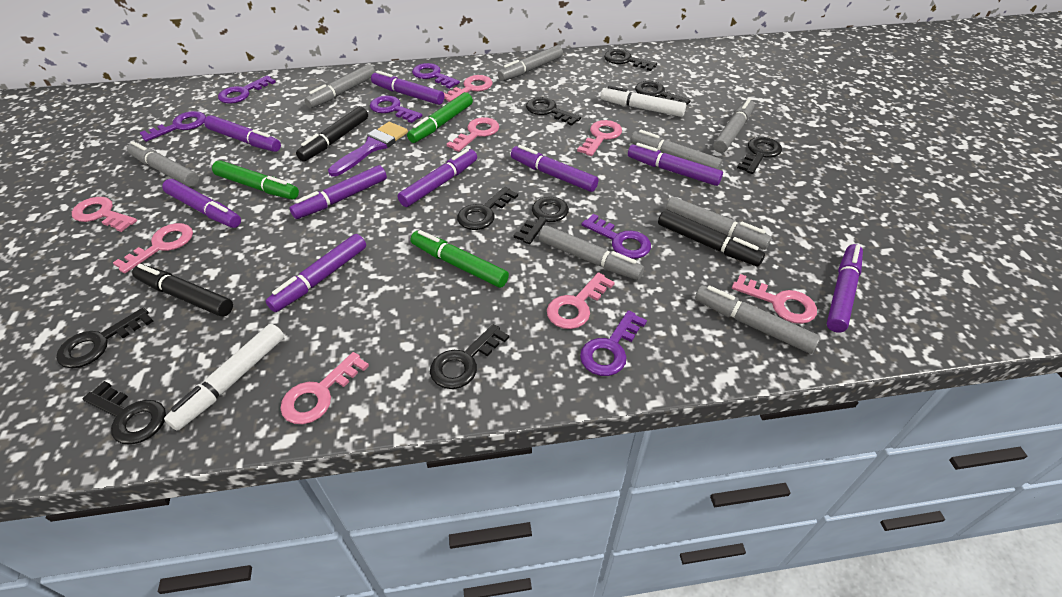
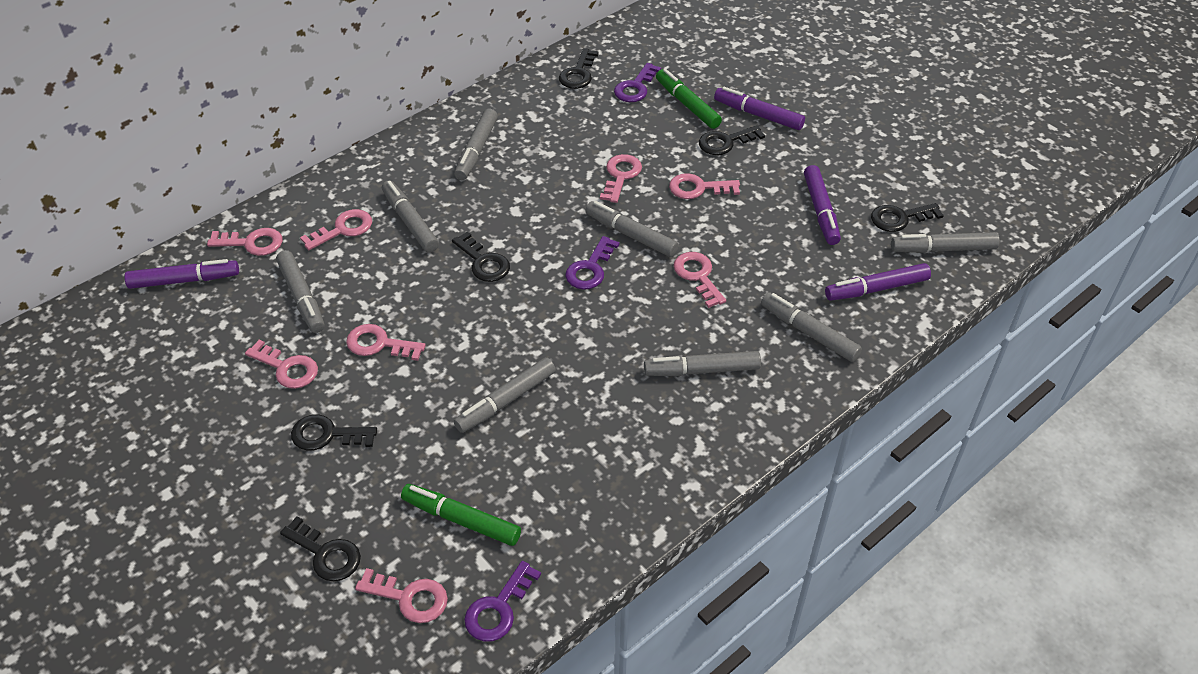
black key: [56,308,154,368] [82,381,166,445] [430,324,509,389] [457,187,518,230] [514,197,569,244] [526,97,581,126] [604,49,657,71] [635,81,691,105] [737,137,782,174] = 9 -> [280,516,361,581] [291,415,377,451] [452,231,510,282] [559,48,599,89] [699,125,765,155] [871,203,944,232] = 6
black marker: [132,264,233,317] [296,106,368,162] [658,209,765,266] = 3 -> none = 0
green marker: [212,160,299,199] [407,92,473,143] [411,230,509,288] = 3 -> [401,484,521,546] [656,69,722,129] = 2
purple brush: [328,122,408,177] = 1 -> none = 0
purple key: [139,111,206,142] [218,75,276,104] [370,95,423,123] [412,63,460,89] [580,310,647,376] [582,214,651,259] = 6 -> [464,561,541,642] [565,236,620,290] [614,63,661,102] = 3
purple marker: [162,179,241,228] [204,115,281,152] [266,234,366,312] [290,165,387,219] [371,70,444,105] [398,148,477,207] [511,145,598,192] [628,143,723,186] [827,244,863,333] = 9 -> [124,259,239,289] [714,87,805,130] [804,165,841,245] [825,263,931,301] = 4
white marker: [164,324,284,431] [600,86,686,117] = 2 -> none = 0

